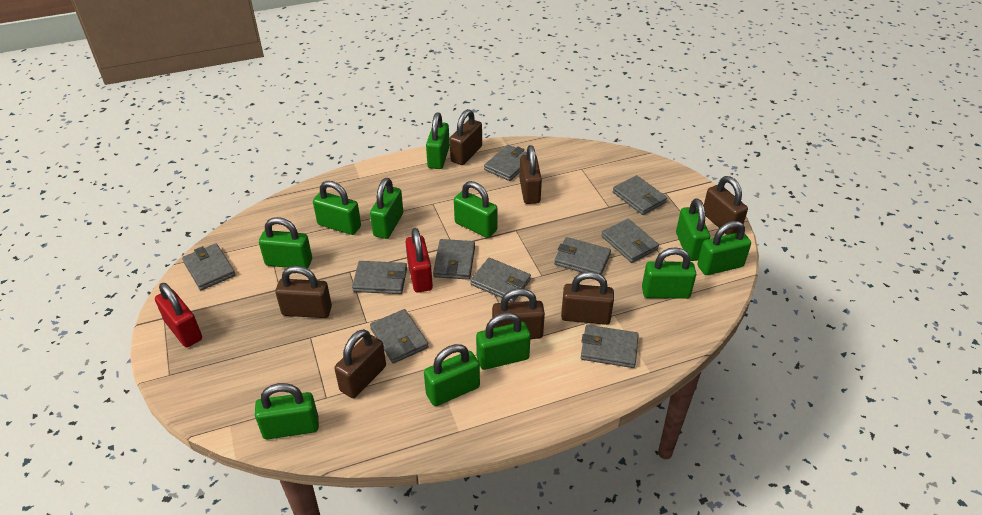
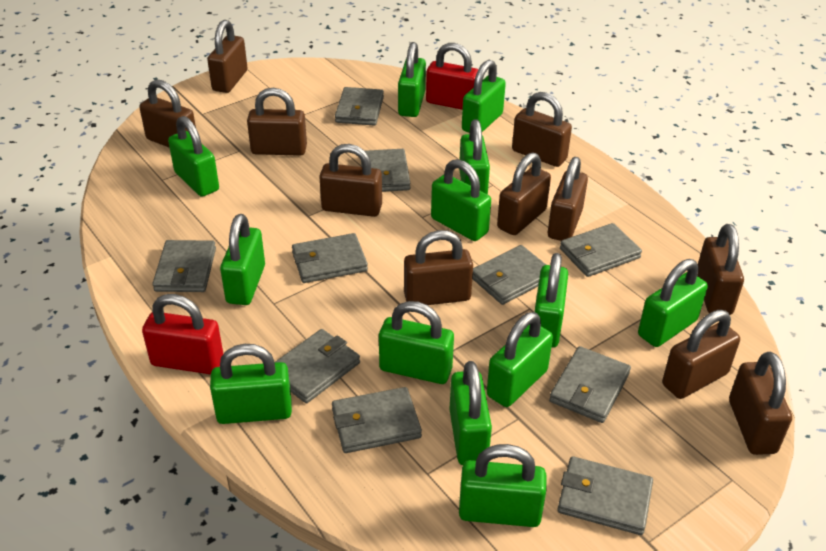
brown padlock: [275,266,332,318] [334,329,386,398] [450,109,482,165] [492,288,545,339] [520,145,542,204] [561,271,614,325] [704,176,748,235] = 7 -> [139,79,196,148] [207,20,248,93] [247,88,307,156] [319,144,382,217] [404,230,473,305] [497,152,551,235] [512,92,572,167] [548,157,588,241] [662,310,740,399] [697,224,744,315] [729,352,792,455] = 11
green padlock: [255,383,319,439] [259,217,312,269] [313,181,361,235] [370,178,403,239] [424,344,480,406] [426,113,450,169] [454,181,498,238] [476,313,531,370] [642,247,696,299] [676,198,710,261] [697,221,751,275] = 11 -> [168,116,219,197] [210,344,292,424] [220,214,265,305] [379,301,454,384] [398,42,426,117] [431,159,491,241] [449,361,492,465] [459,119,490,194] [459,444,546,527] [462,60,506,133] [487,312,553,407] [534,253,568,348] [638,259,708,347] = 13

